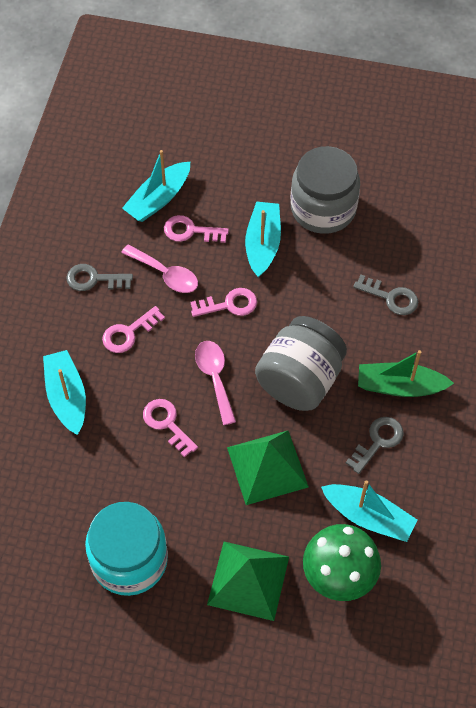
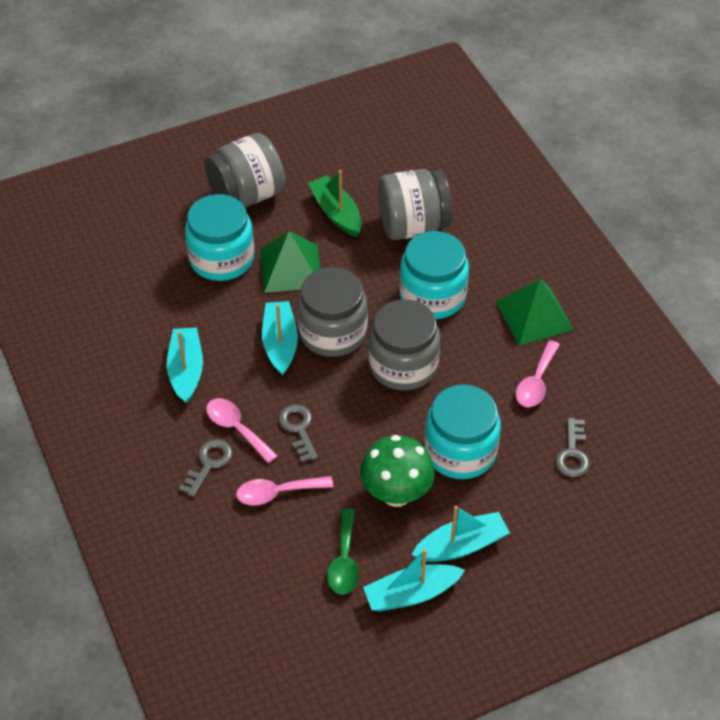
green spoon: none = 0 -> [327,508,359,595] = 1
grey jar: [255,316,347,411] [291,146,360,234] = 2 -> [204,133,285,207] [297,267,368,357] [368,299,440,391] [378,169,453,240] = 4
pink key: [102,306,165,353] [143,399,198,457] [164,215,229,243] [190,288,257,317] = 4 -> none = 0
pink spoon: [121,244,198,293] [195,341,236,425] = 2 -> [206,398,278,463] [236,476,333,505] [516,340,560,407] = 3
turquoise jar: [85,502,168,596] = 1 -> [185,194,254,281] [399,231,469,319] [424,384,501,479] = 3

